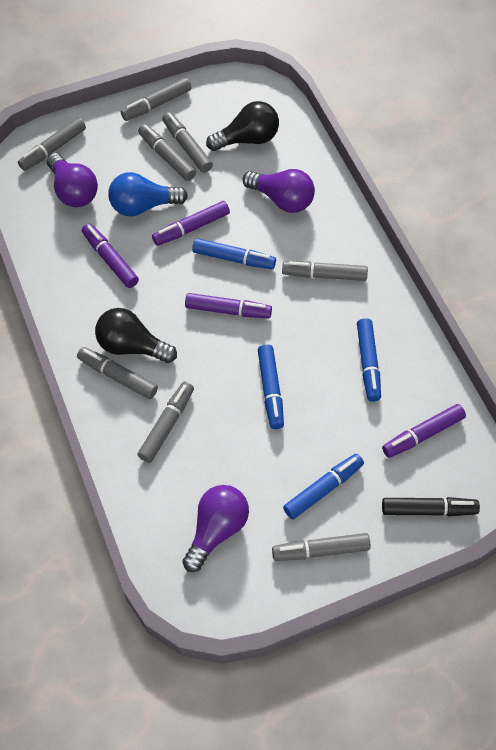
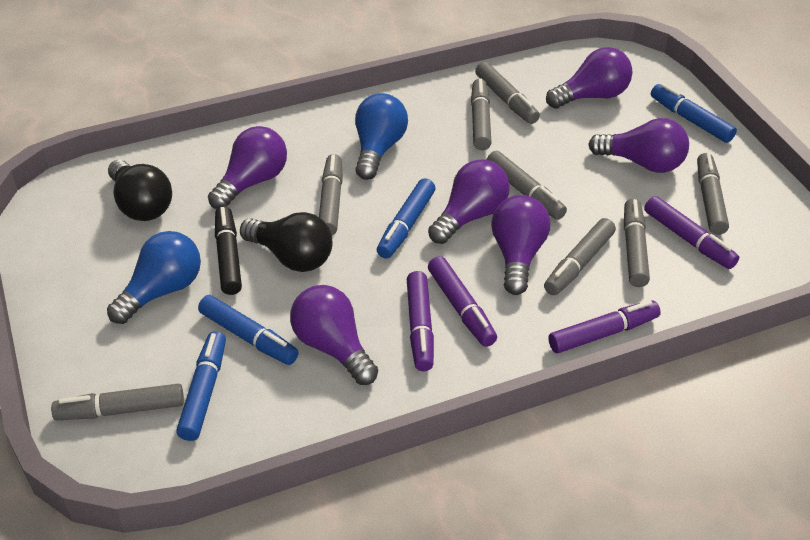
blue light bulb: [108,172,188,216] = 1 -> [107,231,201,324] [355,93,408,180] = 2
purple light bulb: [46,153,98,207] [182,485,249,572] [243,169,315,213] = 3 -> [208,126,287,209] [290,285,378,385] [428,159,510,244] [491,195,550,295] [546,47,632,109] [588,118,689,173] = 6

